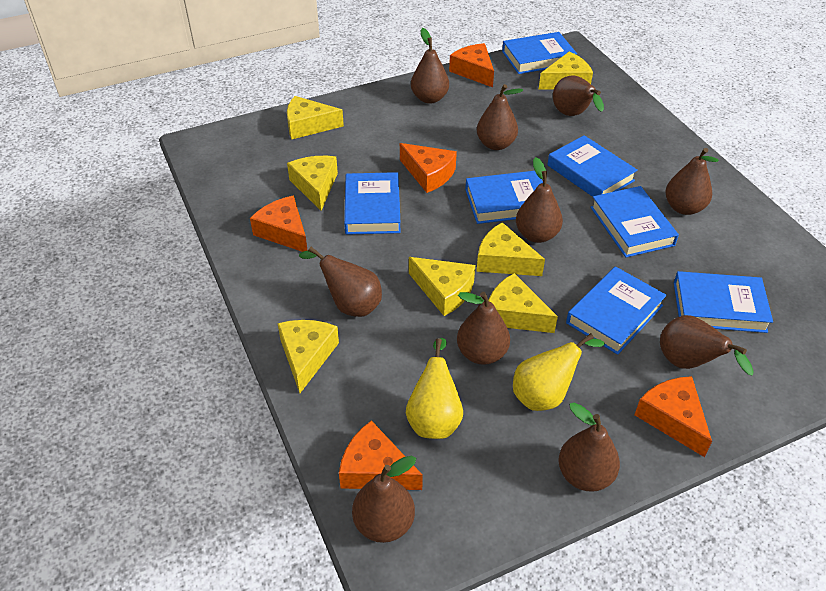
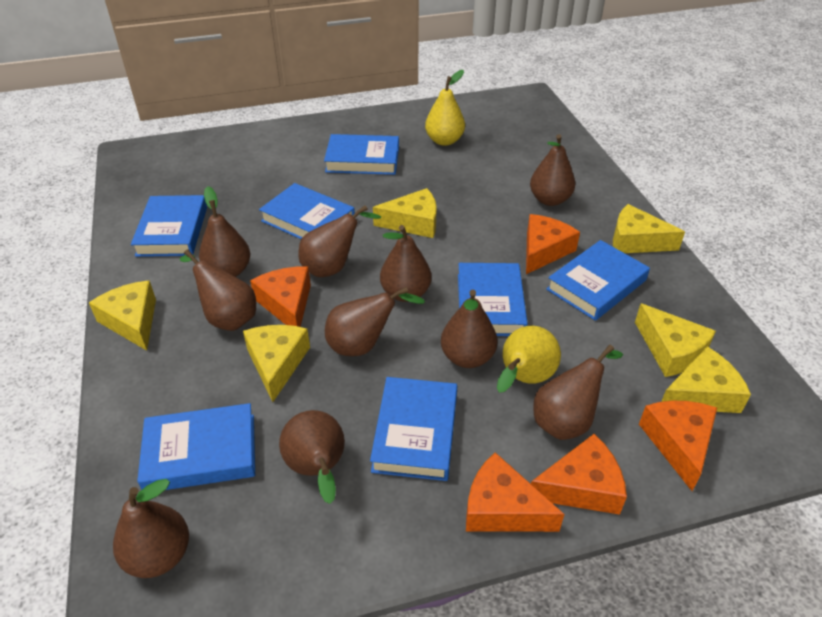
yellow cheese: [278,320,339,393] [287,96,344,140] [287,156,338,211] [409,257,475,316] [476,222,545,276] [488,273,558,333] [539,51,593,90] = 7 -> [89,280,156,351] [243,325,310,402] [373,188,437,238] [613,204,685,253] [635,304,716,377] [661,346,751,413] = 6

